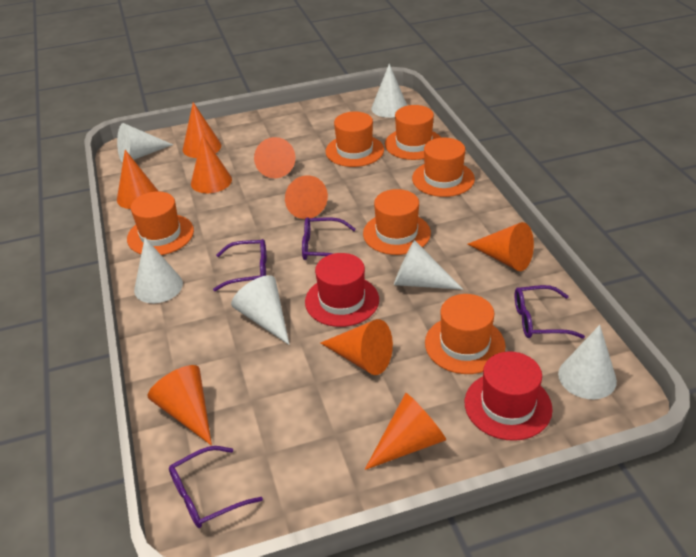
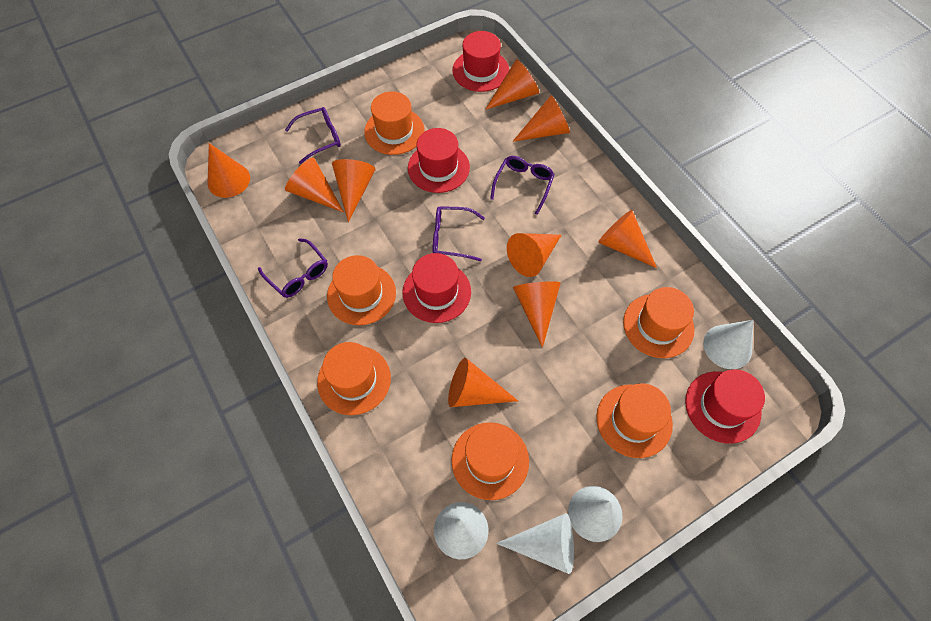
red hat: [305,253,379,327] [465,351,553,441] = 2 -> [403,253,471,323] [408,128,470,193] [452,31,509,92] [685,369,765,444] = 4
white cone: [117,123,173,163] [134,237,183,303] [231,275,290,345] [371,64,407,118] [394,240,463,290] [558,325,617,399] = 6 -> [434,502,489,559] [496,513,574,574] [568,486,622,542] [703,320,753,369] = 4

